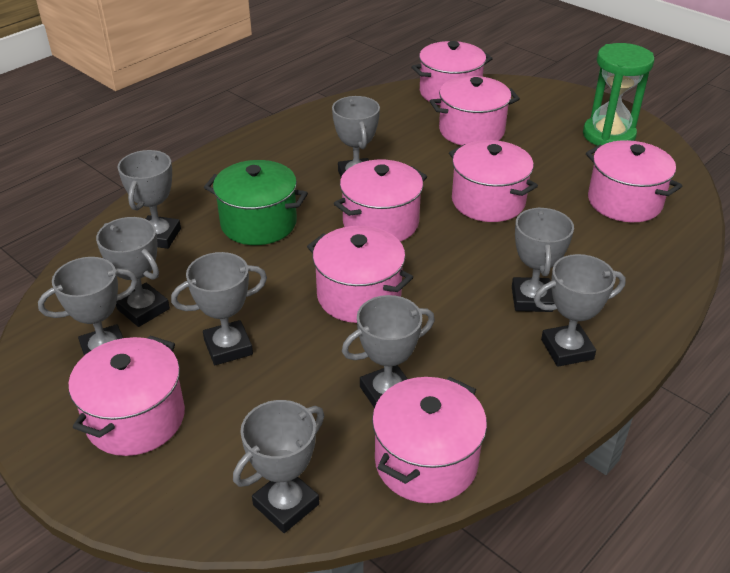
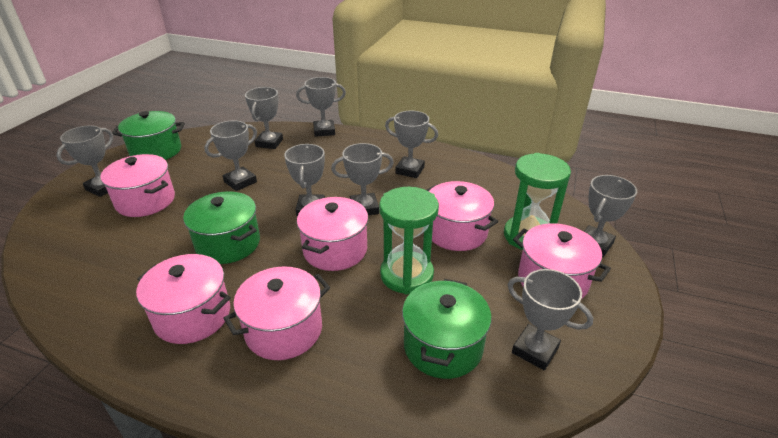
green hourglass: [583,43,655,146] = 1 -> [379,187,439,294] [504,153,571,250] = 2
green pot: [204,160,308,245] = 1 -> [112,111,185,160] [183,191,260,264] [402,279,492,379] = 3
pink pot: [68,336,185,456] [307,226,413,323] [334,160,427,242] [372,377,487,503] [411,41,493,105] [430,76,520,145] [449,140,538,222] [586,140,682,222] = 8 -> [100,154,175,217] [136,254,231,344] [223,266,330,360] [297,197,368,271] [427,181,498,251] [513,223,611,298] = 6

